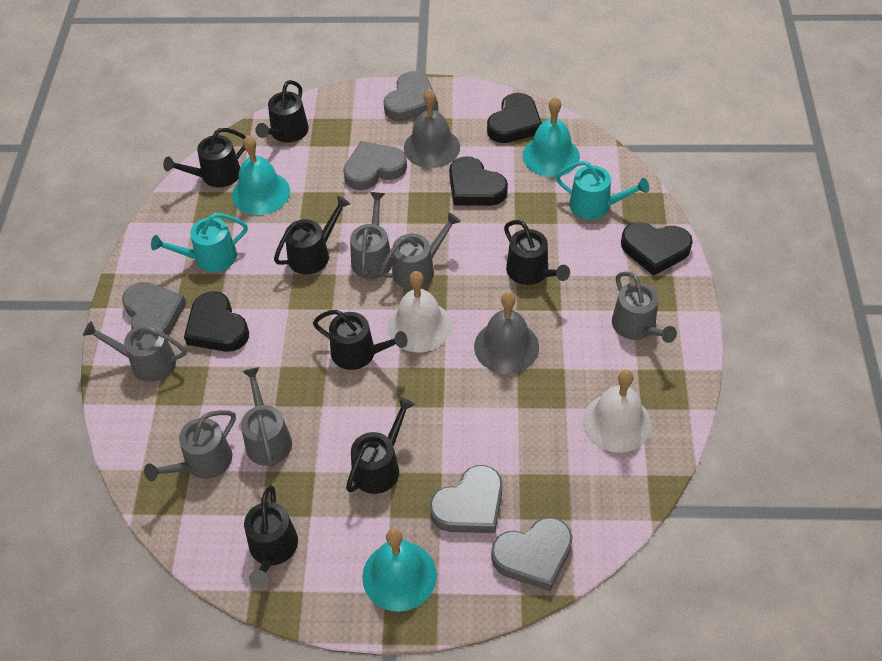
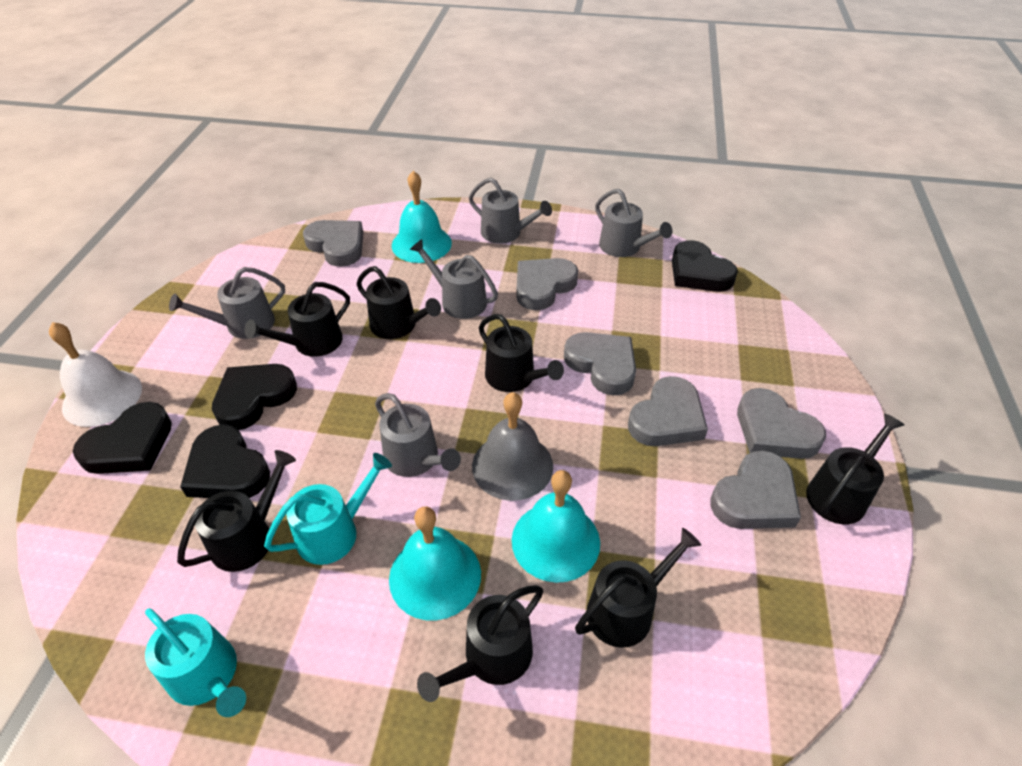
grey bell: [404,89,460,168] [474,292,539,374] = 2 -> [472,392,553,501] = 1
grey heart: [122,282,186,336] [343,141,407,190] [383,71,438,121] [430,465,502,533] [491,517,572,591] = 5 -> [303,220,363,267] [517,258,578,310] [564,332,636,395] [628,376,708,446] [710,450,801,529] [737,388,826,459] = 6
grey watering can: [83,321,187,382] [144,410,236,482] [241,367,292,468] [350,192,392,279] [380,212,461,289] [612,271,677,343] = 6 -> [169,267,285,339] [375,393,461,477] [409,239,498,319] [469,178,552,244] [595,189,672,257] = 5
white bell: [388,271,452,352] [583,370,651,453] = 2 -> [49,322,142,427] = 1

